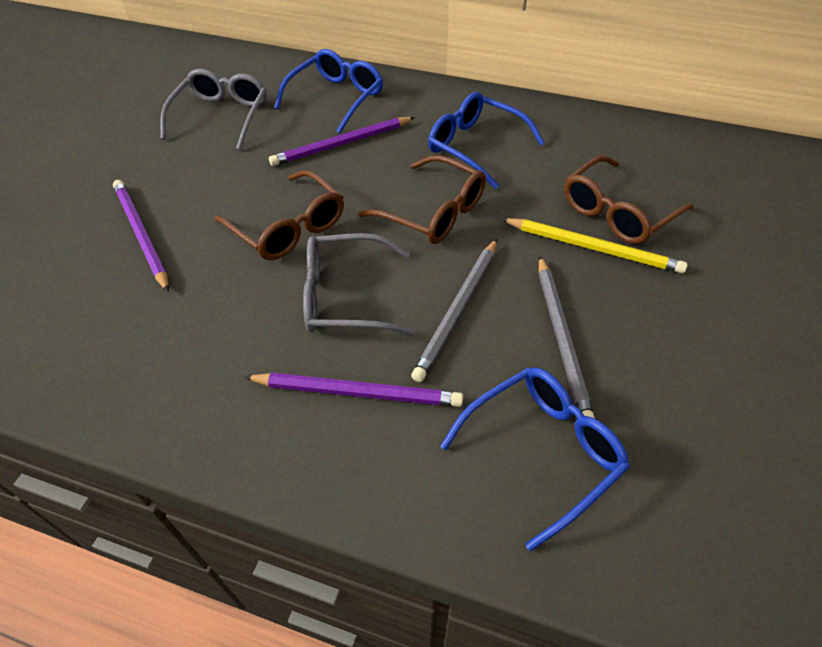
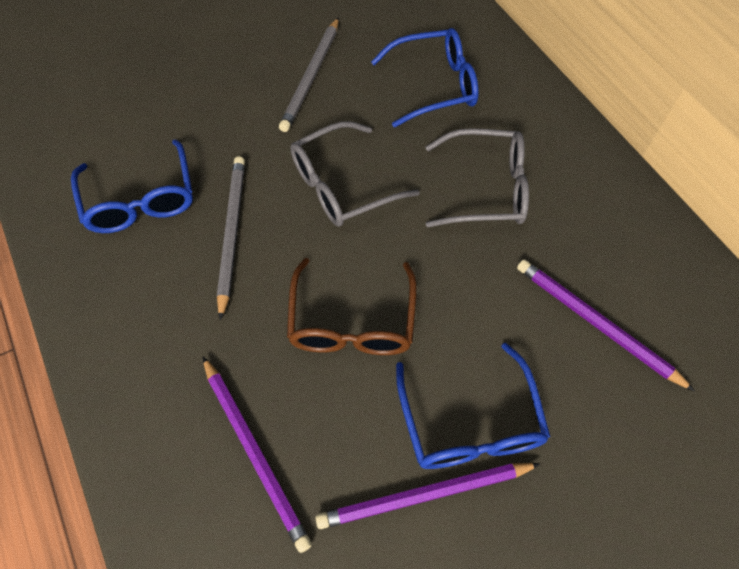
brown glasses: [214,170,344,260] [358,155,486,244] [564,155,694,244] = 3 -> [287,258,417,355] = 1
yellow pencil: [502,218,687,273] = 1 -> none = 0

